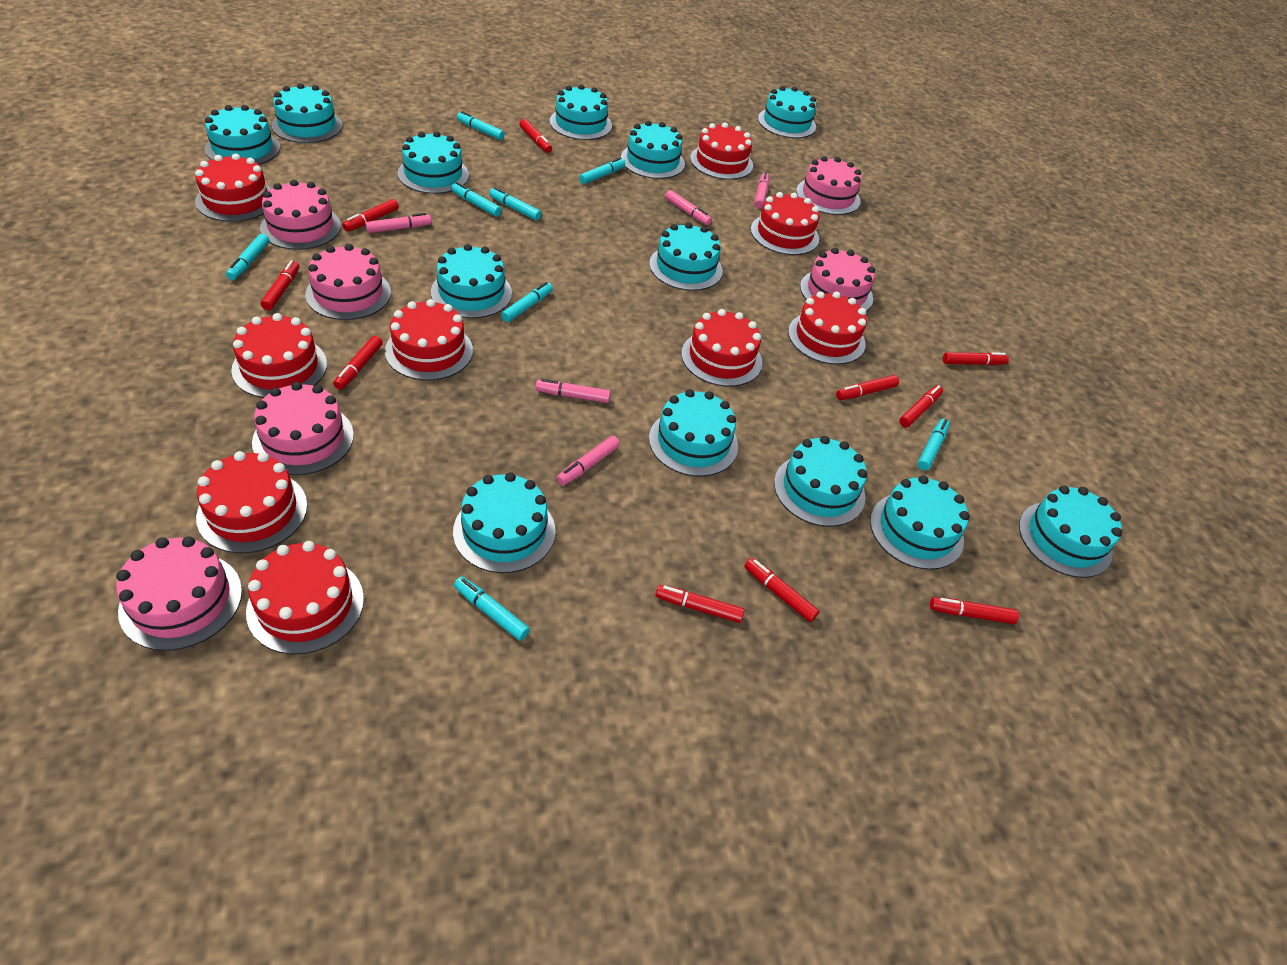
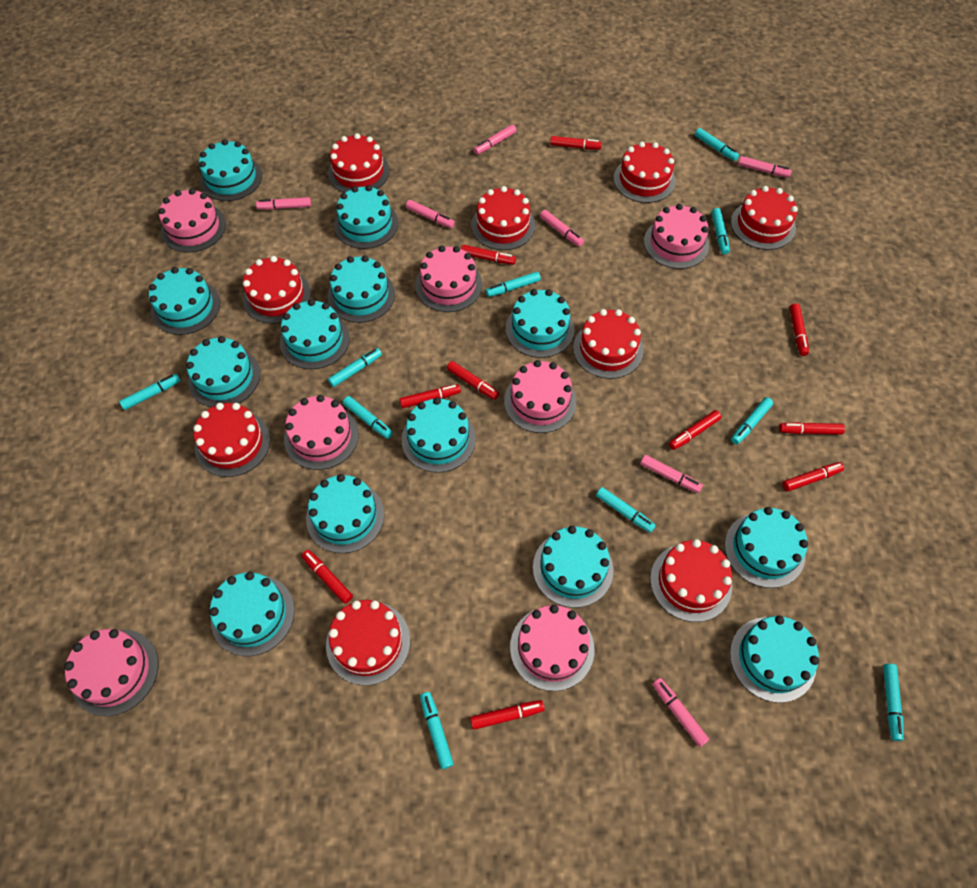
pink cake: [116,536,242,651] [252,382,354,475] [260,180,341,250] [305,244,391,320] [796,156,862,215] [800,248,875,311] = 6 -> [64,629,158,716] [158,188,226,253] [284,395,359,470] [415,246,482,312] [504,360,577,433] [510,605,594,691] [644,204,709,269] = 7
pink marker: [365,213,431,233] [536,379,611,403] [557,436,620,486] [665,190,712,225] [754,172,769,209] = 5 -> [256,197,311,210] [406,200,455,228] [473,124,516,155] [540,210,584,247] [640,455,703,493] [653,678,709,747] [738,156,792,178] = 7
turquoise marker: [226,234,269,280] [451,182,502,217] [454,577,530,641] [457,111,505,140] [489,187,541,221] [501,282,553,322] [579,157,626,184] [917,418,950,471] = 8 -> [119,373,181,410] [328,348,382,387] [343,396,393,439] [420,692,454,769] [486,272,541,297] [596,487,656,533] [695,128,739,161] [712,208,730,255] [731,397,773,444] [883,664,904,741] = 10

